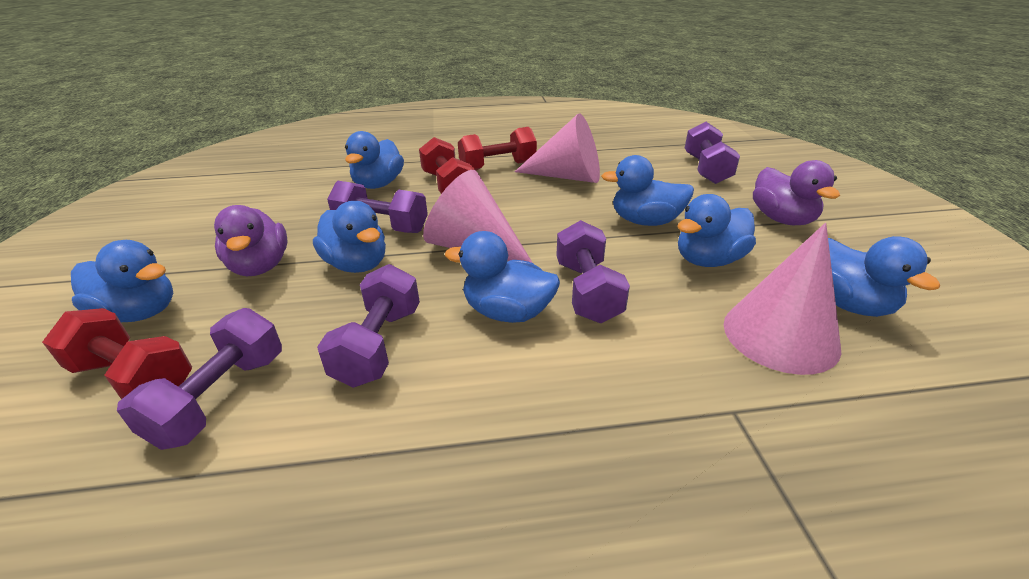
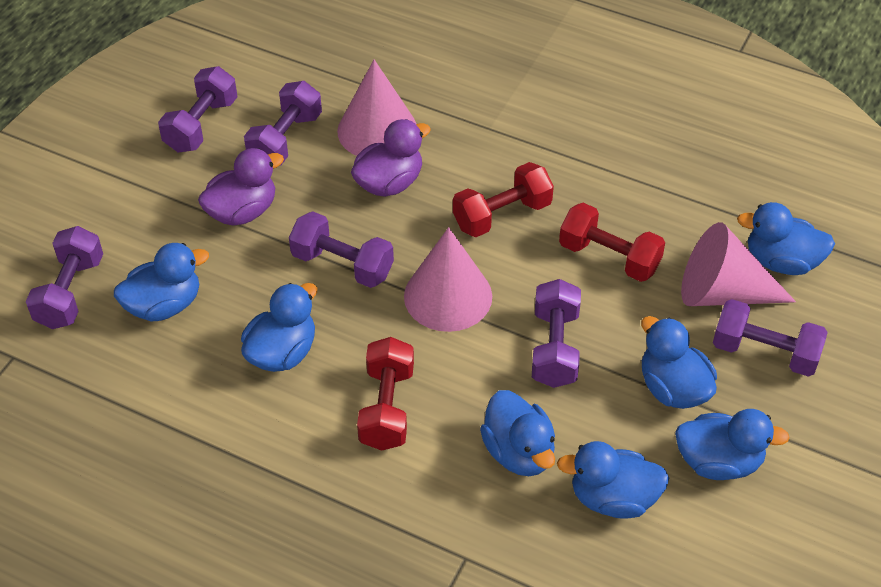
purple dumbbell: [117,308,282,450] [317,264,420,388] [327,181,428,233] [556,220,630,323] [685,122,740,184] = 5 -> [26,226,103,329] [158,66,237,153] [244,81,322,165] [289,211,394,288] [532,279,581,388] [713,299,828,377] = 6

